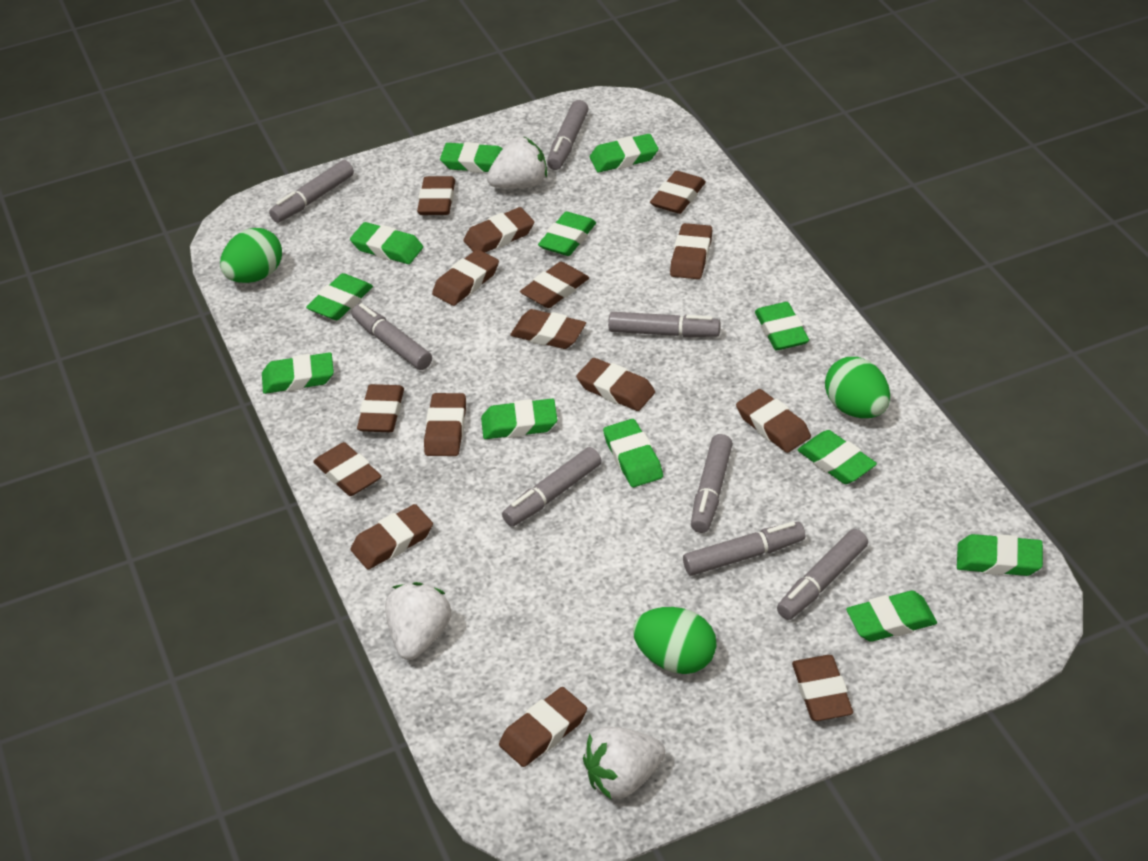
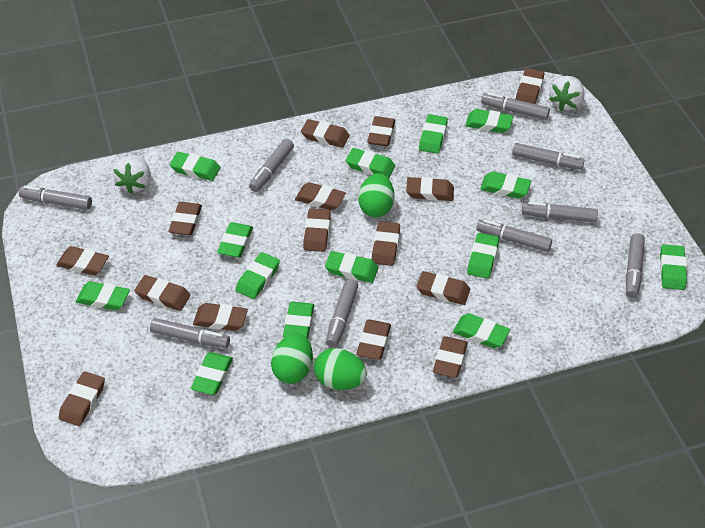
green eraser: [262,352,334,394] [306,273,373,320] [350,222,423,264] [440,142,502,173] [481,399,557,439] [538,211,596,256] [590,134,658,172] [603,419,663,487] [755,302,809,350] [798,430,877,484] [846,591,937,642] [957,534,1043,576] = 12 -> [76,281,130,310] [170,152,220,181] [191,352,233,395] [217,222,253,258] [236,252,280,299] [283,302,314,338] [325,251,378,283] [346,148,395,178] [419,114,448,153] [453,314,510,348] [465,109,513,133] [467,233,499,279] [480,172,531,198] [660,244,687,290] = 14
grey marker: [269,160,354,223] [351,303,432,370] [502,447,601,527] [547,100,589,170] [608,312,721,337] [683,521,805,576] [691,434,733,533] [777,529,868,620] = 8 -> [19,186,92,210] [150,318,230,348] [249,139,294,192] [326,279,358,347] [476,219,552,252] [481,92,550,120] [512,143,585,170] [522,202,598,223] [626,233,645,298] = 9
white strawberry: [385,582,451,660] [487,136,547,189] [583,727,665,799] = 3 -> [113,155,151,194] [549,76,585,111] = 2

